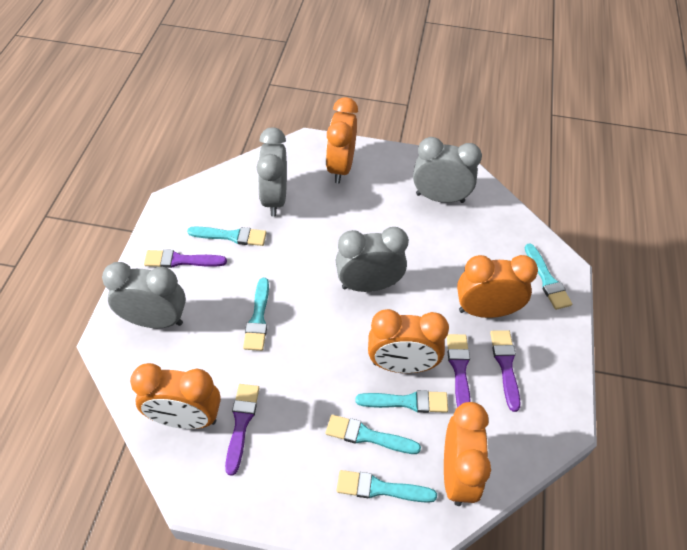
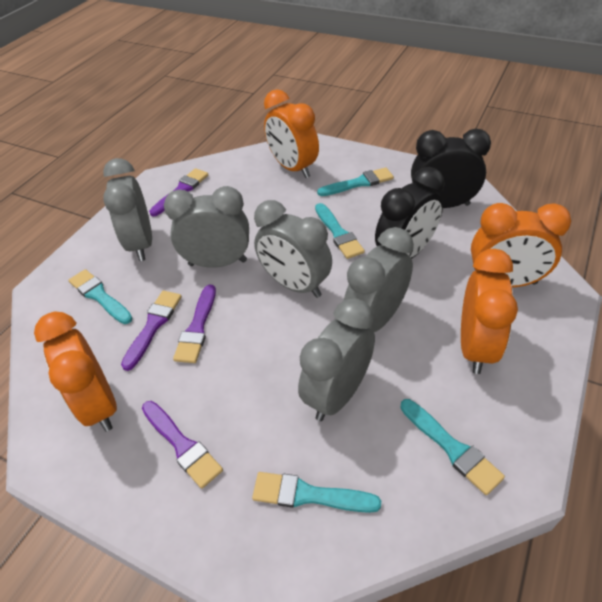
black clock: none = 0 -> [375,167,445,259] [411,129,491,208] = 2
grey clock: [102,262,186,328] [257,127,287,216] [336,227,408,292] [413,137,482,203] = 4 -> [103,158,152,261] [164,186,249,268] [254,200,332,298] [298,298,375,421] [344,227,414,332] = 5
orange clock: [130,363,221,429] [326,97,358,183] [368,309,449,373] [444,402,491,506] [457,255,538,318] = 5 -> [34,312,117,432] [264,89,319,178] [461,249,518,374] [471,203,571,287] = 4
turquoise brush: [187,226,267,246] [243,278,269,351] [326,415,421,454] [337,470,437,503] [356,390,448,413] [525,243,572,310] = 6 -> [68,269,133,324] [252,472,381,513] [315,203,365,259] [317,167,394,196] [400,399,505,495] = 5

